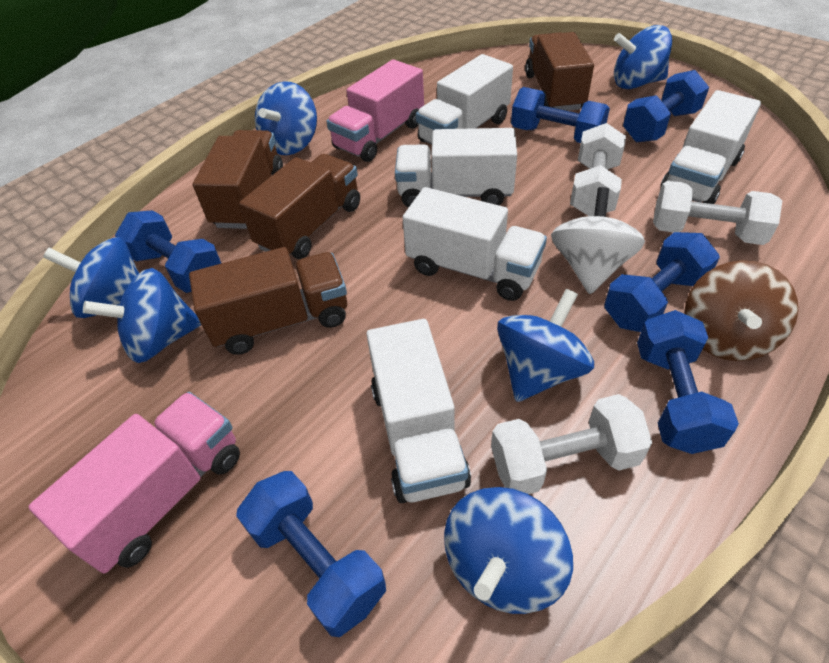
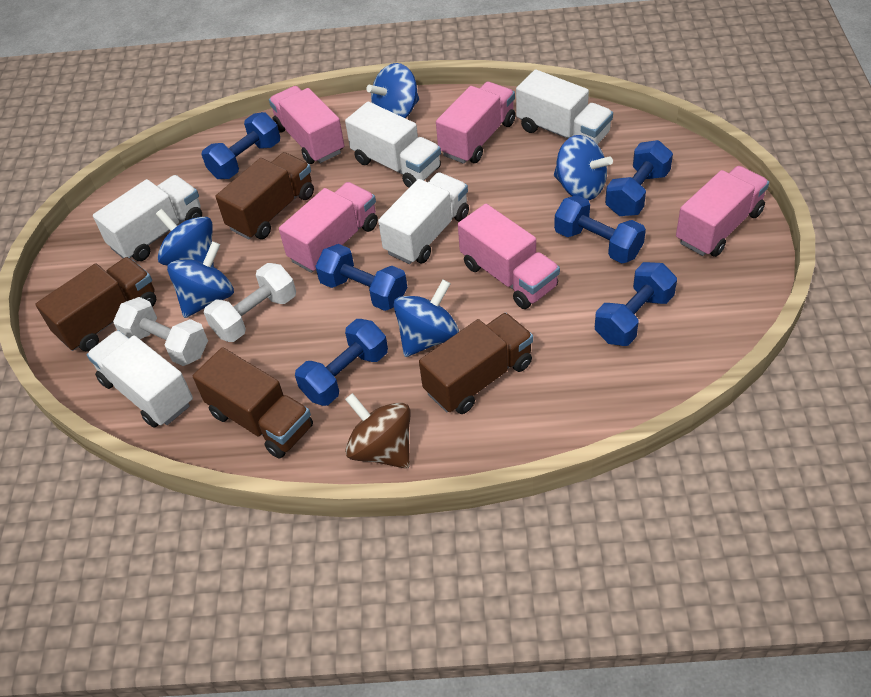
blue spinning top: [43,237,139,318] [83,268,201,363] [255,81,317,155] [444,487,573,614] [497,289,594,402] [614,25,672,89] = 6 -> [156,209,214,267] [167,241,234,318] [366,63,419,118] [393,280,459,357] [554,135,613,200] = 5
pink truck: [29,392,240,573] [326,60,424,162] = 2 -> [269,86,345,164] [279,182,378,273] [436,82,516,164] [458,204,560,309] [676,166,769,257] = 5
white dumbbell: [491,394,652,494] [570,123,626,216] [653,181,782,245] = 3 -> [113,297,208,366] [204,263,296,342] = 2
white spinning top: [551,187,645,294] = 1 -> none = 0

